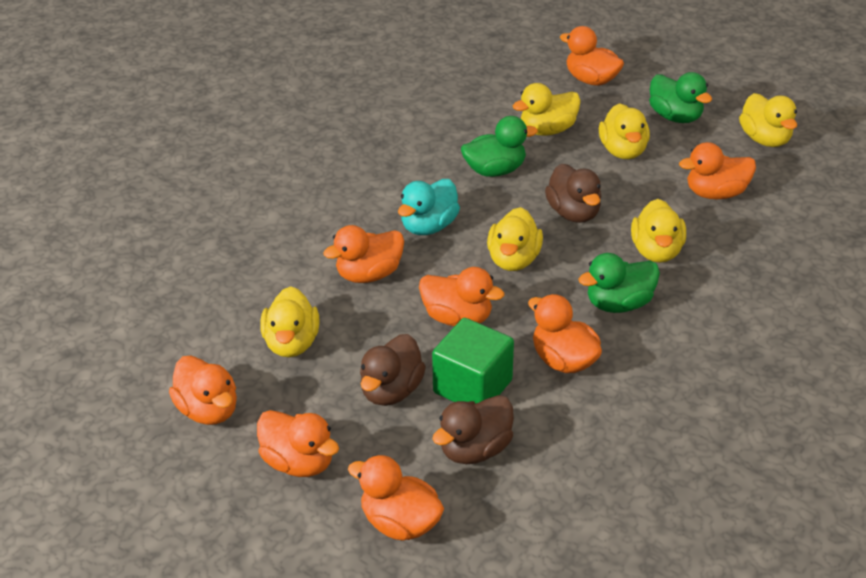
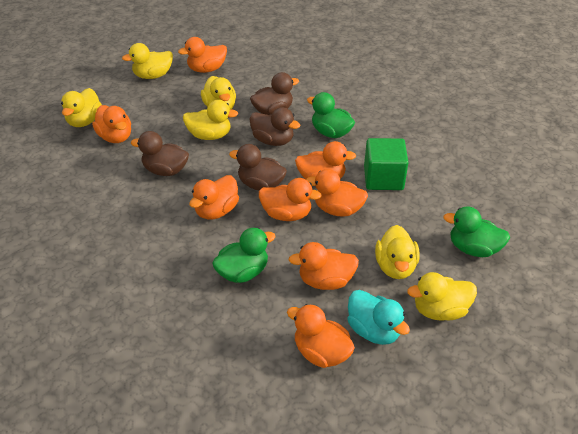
brown duck: [360,334,426,406] [432,395,514,464] [545,164,601,223] = 3 -> [131,131,189,176] [229,144,287,190] [250,72,299,115] [250,107,300,146] = 4

